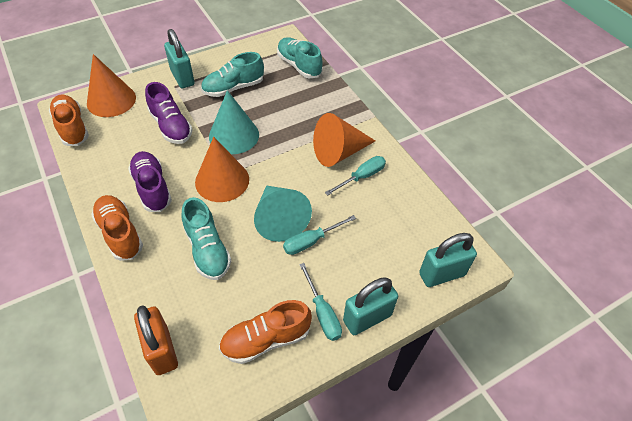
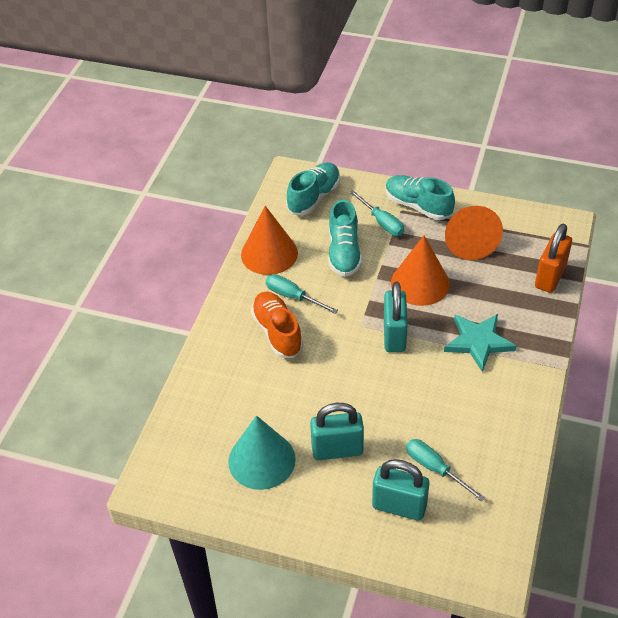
orange shoe: [49,94,89,146] [91,195,143,261] [219,300,312,364] = 3 -> [251,292,303,358] = 1
purple shoe: [128,151,172,212] [145,82,193,144] = 2 -> none = 0
turquoise cone: [209,90,259,154] [254,185,312,242] = 2 -> [228,415,296,490] = 1
turquoise star: none = 0 -> [444,314,517,372] = 1

